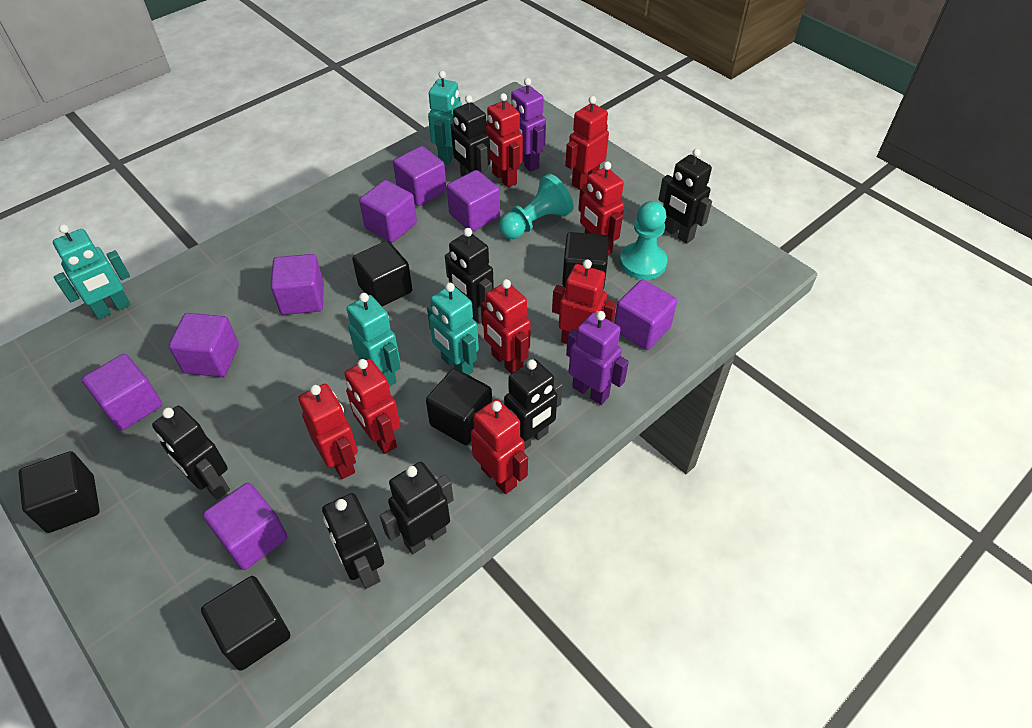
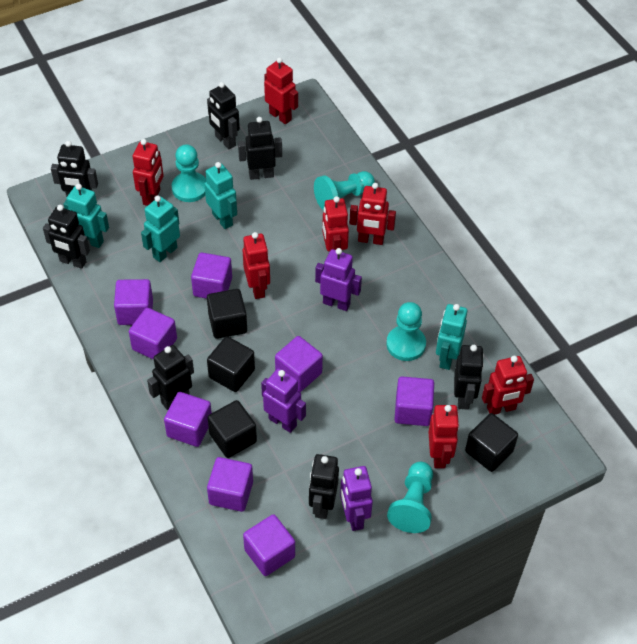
black cube: [19,451,100,533] [201,576,290,671] [352,241,412,306] [426,368,492,445] [562,232,609,289] = 5 -> [207,289,247,339] [207,336,255,392] [208,400,257,458] [465,413,518,472] = 4
purple robot: [511,78,546,172] [566,311,629,405] = 2 -> [261,368,306,433] [315,248,362,311] [340,466,373,531] = 3
red robot: [298,384,358,479] [344,359,401,454] [471,399,528,494] [481,279,531,374] [485,93,523,188] [552,259,616,344] [565,96,609,190] [578,161,624,255] = 8 -> [133,139,164,206] [243,232,270,299] [264,57,298,124] [322,196,349,251] [349,183,396,245] [429,405,459,468] [482,356,534,415] = 7
turquoise pawn: [499,173,574,239] [620,201,667,280] = 2 -> [172,144,207,202] [314,171,375,211] [386,302,426,361] [387,462,433,533] = 4

